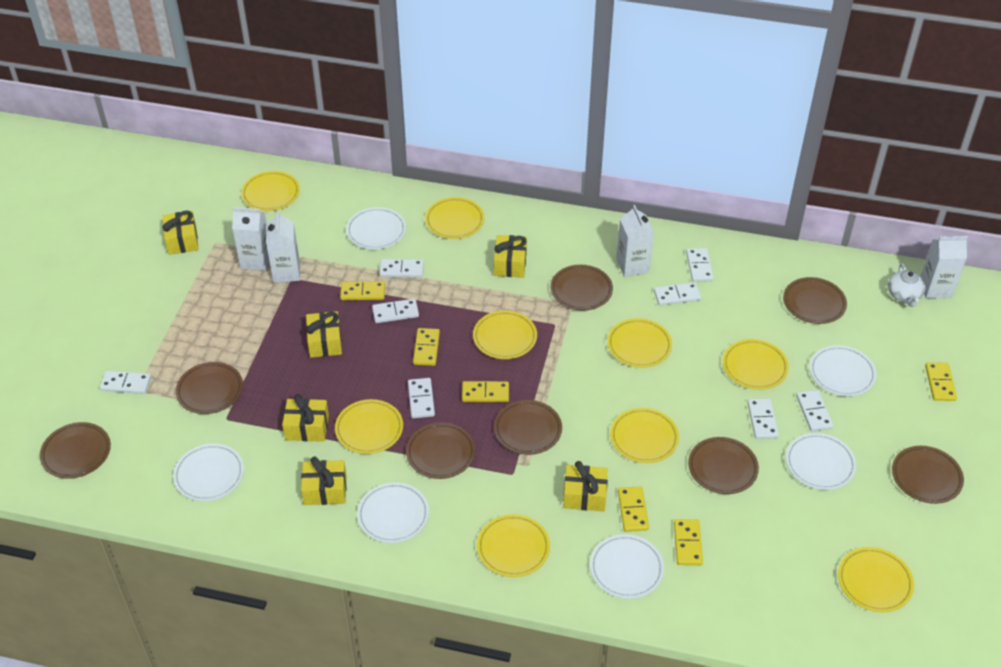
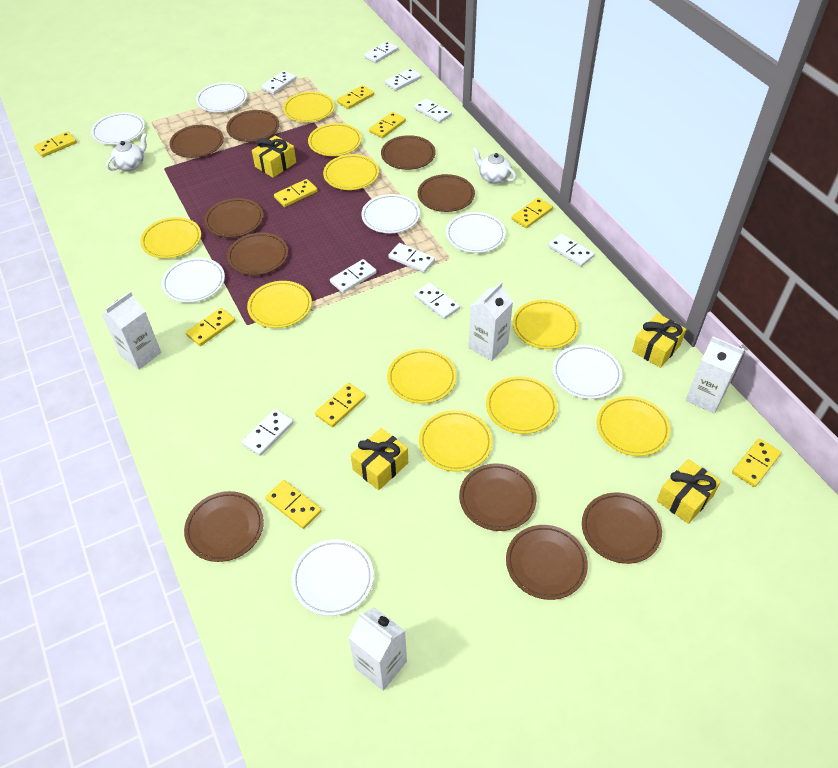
brown plate: [40,422,111,479] [176,362,243,414] [406,423,475,479] [494,400,562,455] [551,265,613,310] [688,437,759,494] [783,277,847,324] [892,446,964,504] = 8 -> [169,125,224,158] [184,491,264,562] [204,198,263,238] [226,110,279,142] [227,233,288,275] [381,135,435,170] [418,174,475,212] [459,463,537,531] [506,525,588,600] [582,492,662,564] = 10
white domino: [100,371,151,394] [372,299,419,323] [379,259,424,277] [408,378,435,418] [654,282,701,305] [686,248,714,282] [747,398,779,439] [796,390,834,431] = 8 -> [241,409,293,456] [261,70,297,95] [330,259,376,293] [364,41,398,63] [385,68,422,91] [388,243,435,273] [414,98,452,123] [414,283,460,319] [548,234,594,267] = 9
white plate: [173,444,244,501] [346,207,406,250] [357,482,429,543] [590,534,664,599] [786,433,856,490] [810,345,877,396] = 6 -> [91,112,145,145] [161,258,225,303] [196,82,247,112] [291,539,374,616] [361,194,420,233] [446,212,506,253] [552,345,622,399] = 7
white teapot: [888,263,925,307] = 1 -> [106,133,147,171] [472,147,516,184] = 2
yellow domino: [340,281,385,300] [413,328,440,366] [462,381,509,402] [618,486,649,532] [674,519,703,565] [925,362,957,401] = 6 -> [34,131,77,157] [186,308,235,346] [265,480,322,529] [274,179,317,207] [315,383,366,427] [337,85,374,109] [369,112,406,138] [512,198,553,228] [732,438,781,487] = 9
yellow gift: [162,210,199,255] [282,394,329,442] [301,457,347,505] [306,311,342,358] [494,235,527,278] [563,461,608,511] = 6 -> [252,135,296,178] [351,428,408,490] [632,313,686,368] [657,459,721,524] = 4
yellow plate: [241,171,300,211] [335,399,403,454] [425,197,484,239] [473,310,537,359] [477,514,550,577] [607,318,672,368] [610,408,679,463] [723,339,789,390] [838,547,914,612] = 9 -> [140,217,201,259] [247,281,312,328] [283,92,335,122] [308,123,362,156] [323,154,379,190] [387,349,456,404] [419,410,492,472] [486,376,557,434] [513,300,579,349] [597,396,671,456] = 10

